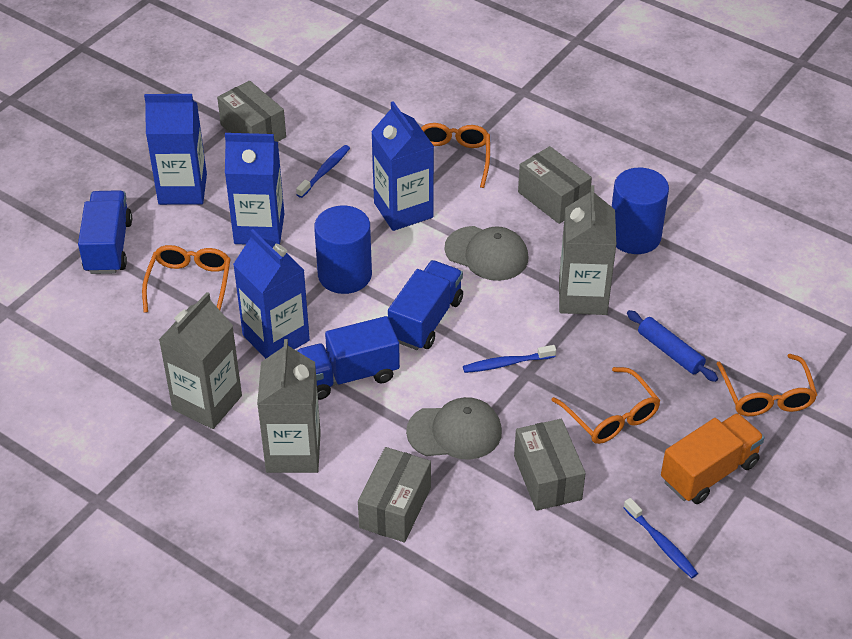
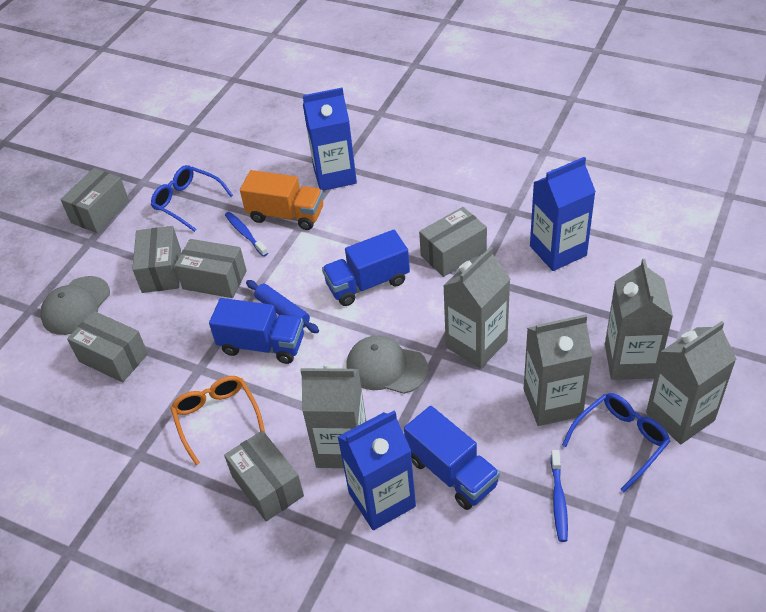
blue carton: [144,94,207,205] [225,133,284,245] [233,229,310,359] [371,101,434,231] = 4 -> [303,88,357,191] [338,411,416,530] [530,157,596,271] = 3
blue cylinder: [314,205,372,294] [612,168,669,254] = 2 -> none = 0
blue glasses: none = 0 -> [151,165,233,232] [562,393,671,492] = 2
blue toothbrush: [296,145,350,198] [463,345,556,373] [623,498,698,578] = 3 -> [225,212,268,257] [551,450,568,542] = 2
grey box: [217,81,286,142] [358,447,431,543] [514,419,586,511] [518,146,592,224] = 4 -> [60,168,129,233] [67,311,148,382] [132,226,181,293] [174,239,247,298] [224,430,304,522] [419,207,487,277] = 6
grey carton: [159,292,242,429] [257,339,321,473] [559,185,617,315] = 3 -> [300,365,366,468] [443,247,510,369] [524,314,593,426] [605,259,673,380] [646,321,736,444] = 5
orange glasses: [142,245,230,313] [421,123,490,188] [552,367,661,444] [717,354,817,416] = 4 -> [170,376,265,465] = 1

